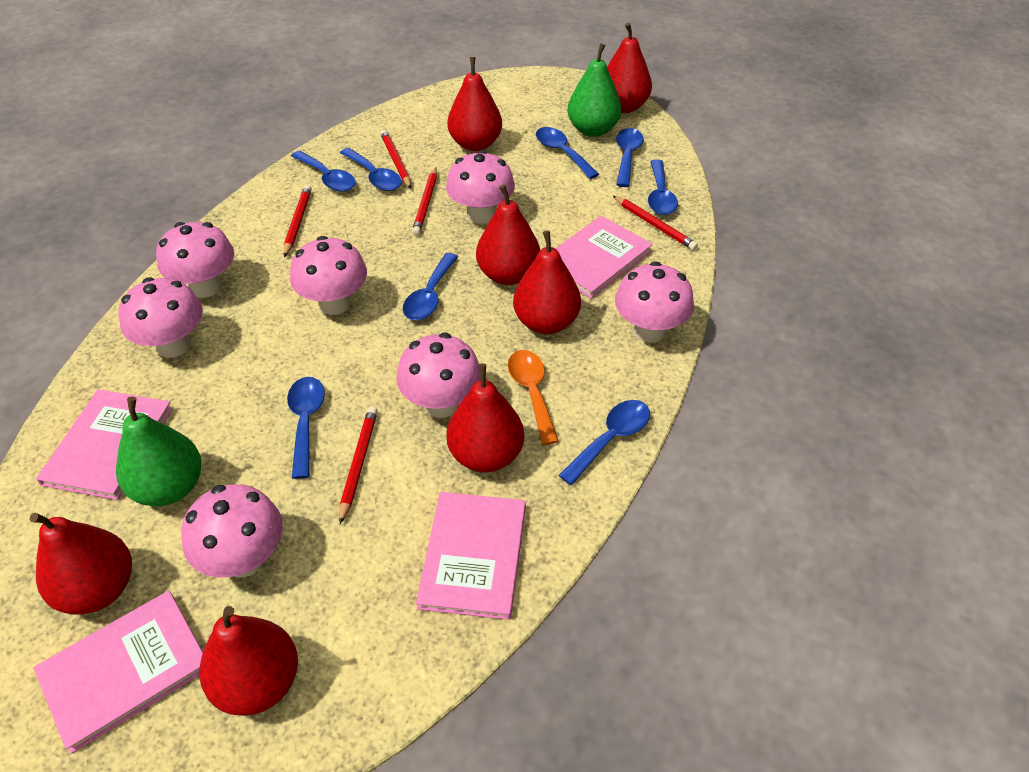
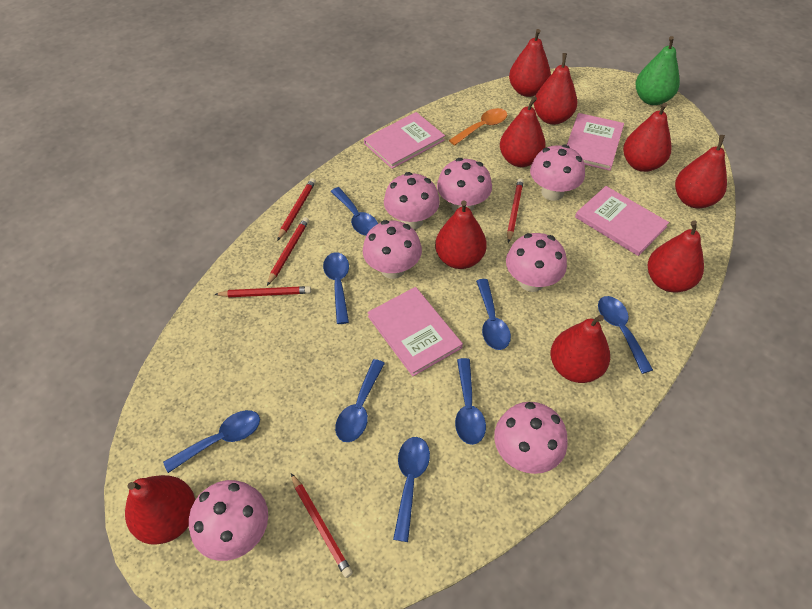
green pear: [116,397,202,506] [567,43,622,137] = 2 -> [636,36,680,105] = 1
red pear: [30,513,132,615] [199,606,298,716] [446,363,524,472] [447,57,502,151] [476,184,540,285] [513,230,581,334] [607,23,652,113] = 7 -> [125,475,195,545] [435,200,487,269] [500,96,546,167] [509,29,551,97] [534,53,577,125] [551,315,610,383] [623,103,671,172] [648,220,704,292] [675,135,727,208] = 9

